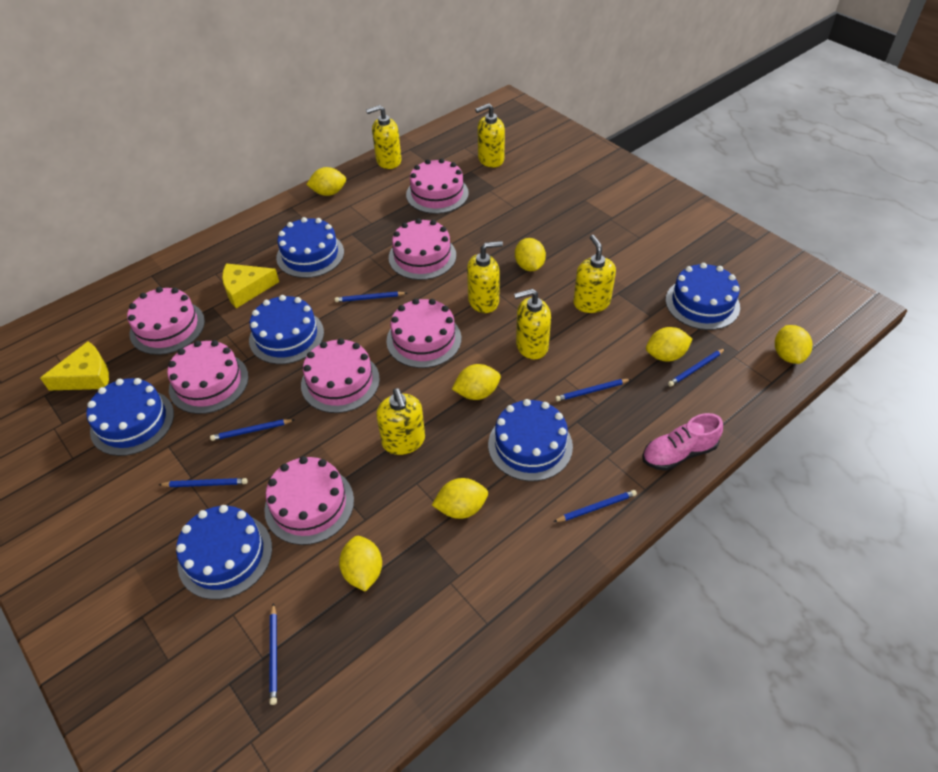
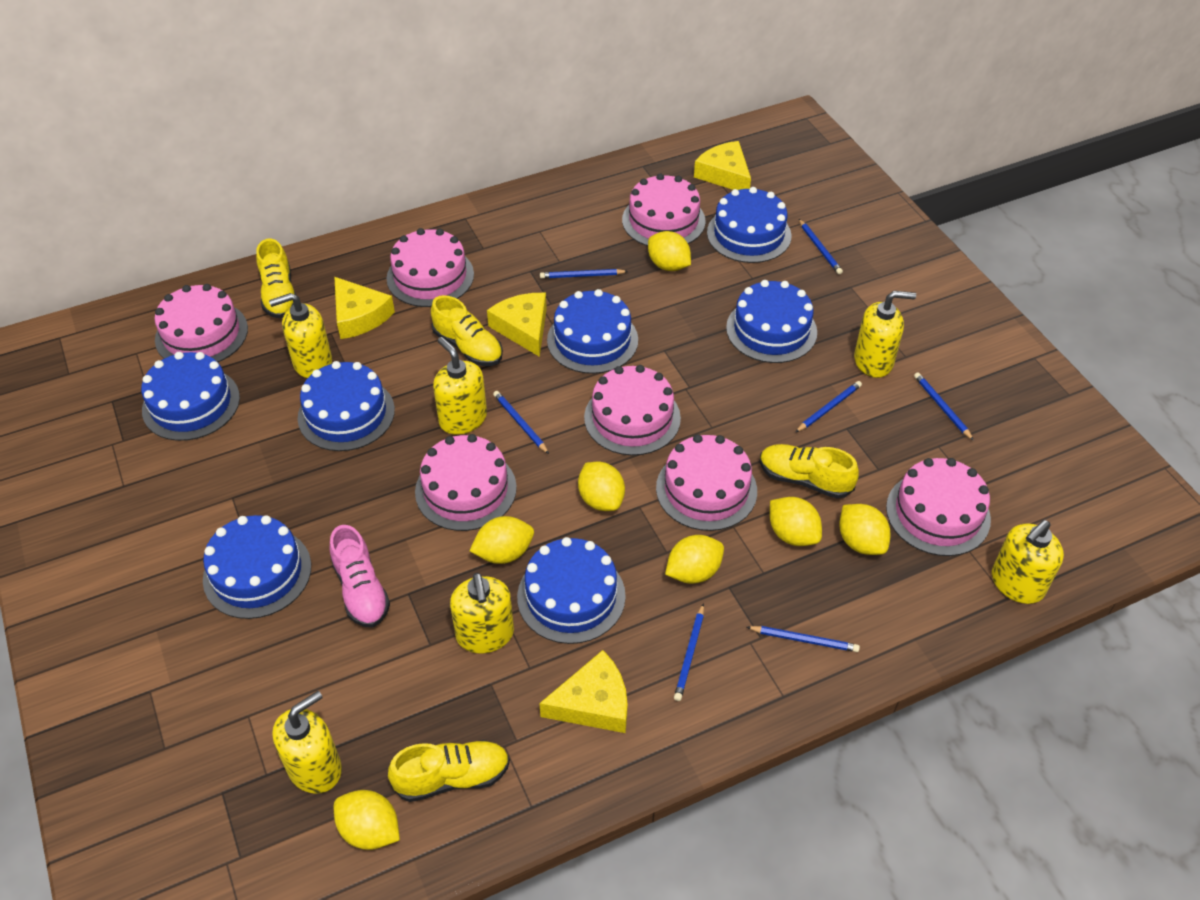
blue cake: [86,378,174,456] [176,505,272,600] [249,295,324,364] [276,217,344,278] [488,399,573,481] [666,263,740,330] = 6 -> [141,352,240,441] [203,515,311,619] [298,361,395,451] [517,537,626,644] [547,289,638,374] [707,187,792,263] [726,280,817,363] = 7
yellow cheese: [40,341,109,390] [222,263,279,308] = 2 -> [334,277,395,339] [487,293,547,357] [539,650,628,733] [694,141,751,190] = 4
yellow shoe: none = 0 -> [256,239,297,318] [388,740,510,802] [431,295,503,366] [760,444,859,499] = 4

